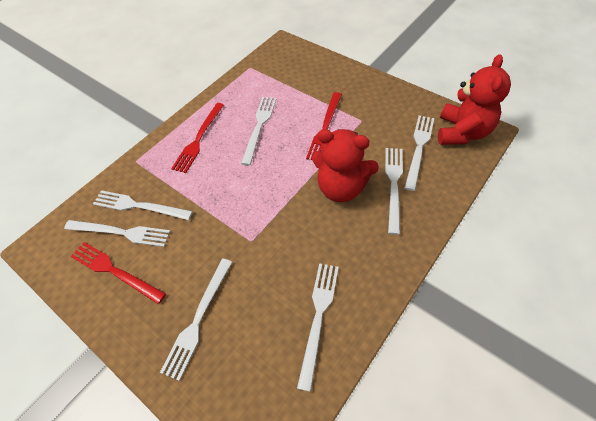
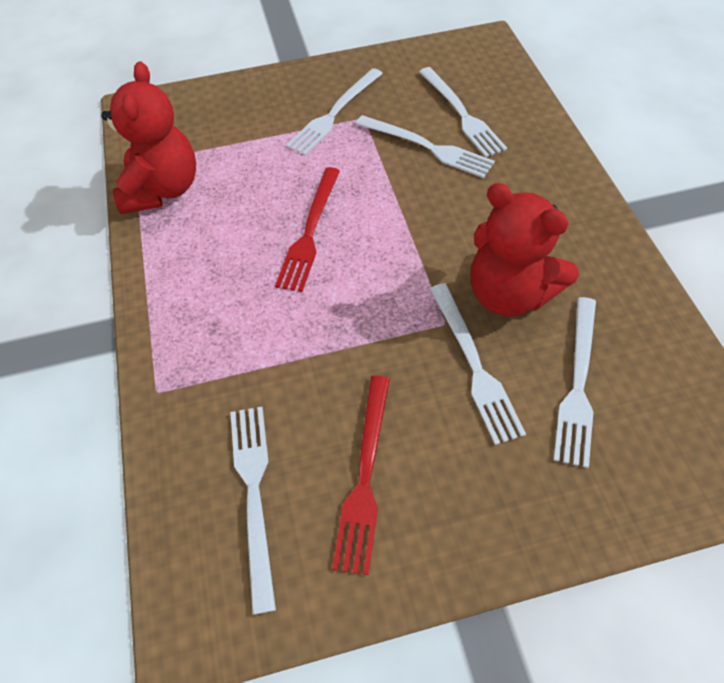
red fork: [70,242,166,304] [171,103,224,173] [306,92,342,160] = 3 -> [275,167,340,292] [332,376,390,575] = 2
white fork: [64,220,170,247] [93,190,193,220] [160,258,232,381] [241,97,277,165] [297,263,339,392] [385,148,403,235] [404,115,434,191] = 7 -> [230,407,276,615] [286,68,383,156] [356,115,495,178] [419,67,507,157] [430,283,526,445] [554,297,596,468] = 6

